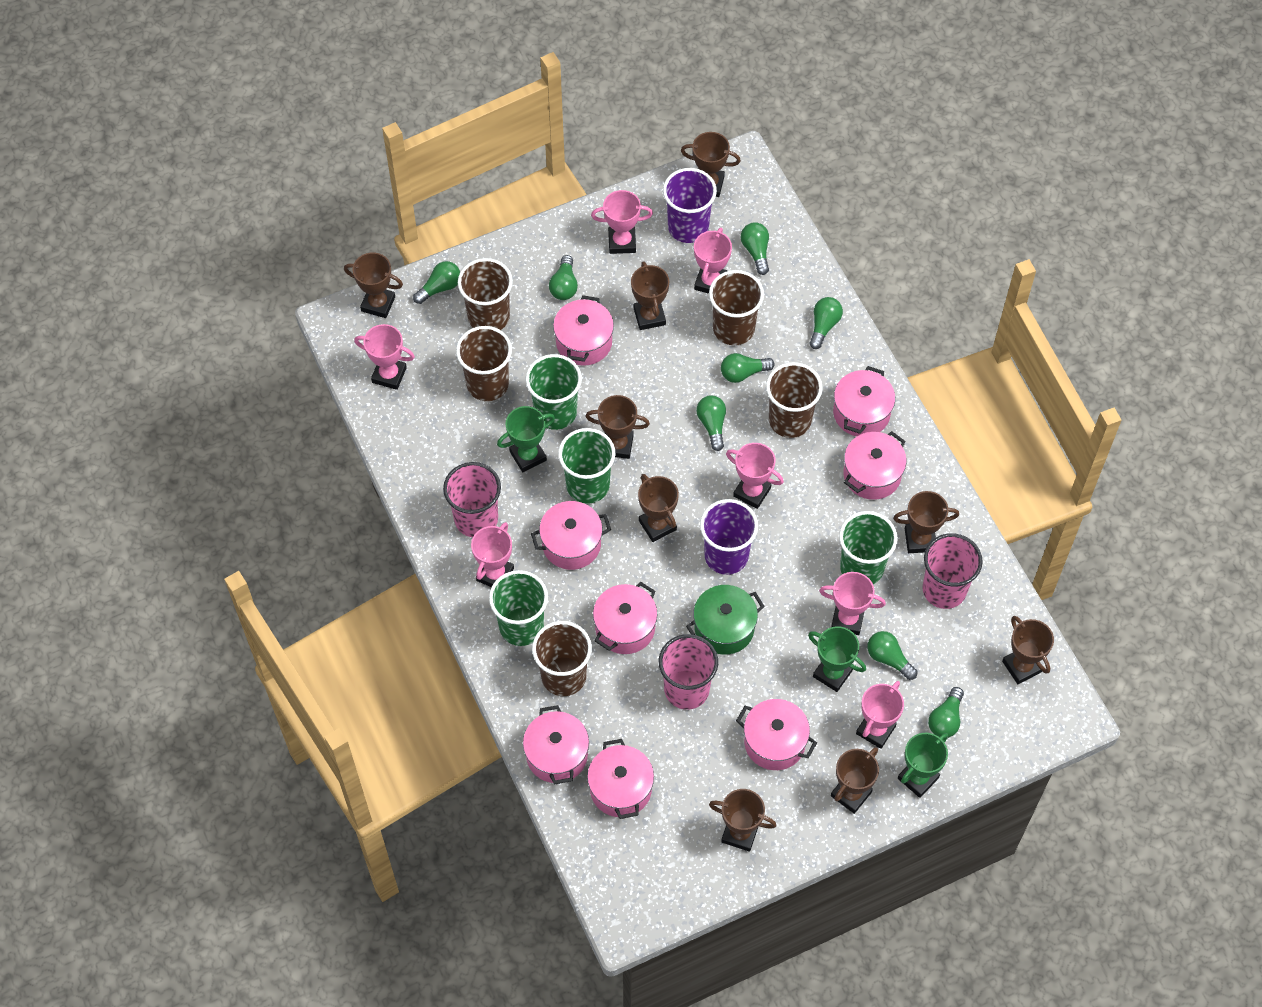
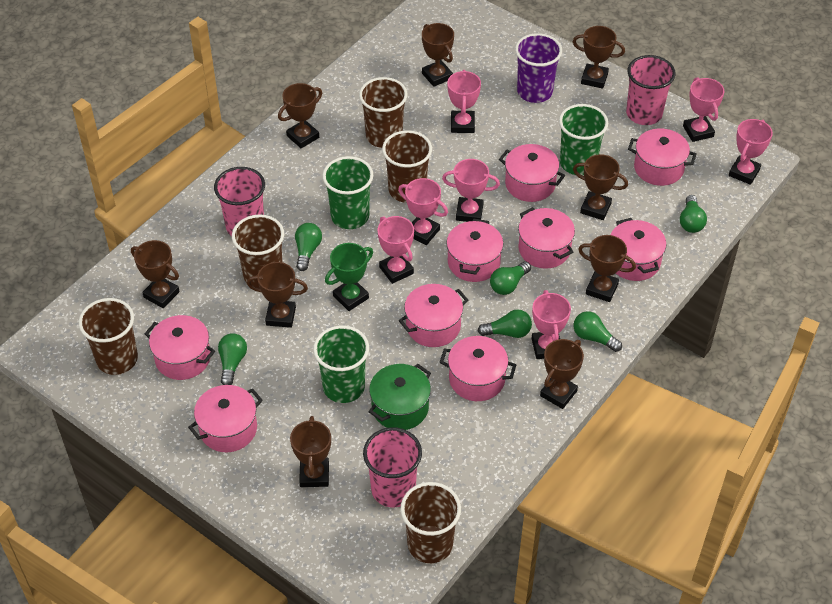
green cup: [489,570,548,646] [526,354,582,430] [558,428,615,504] [839,511,898,584] = 4 -> [313,326,369,403] [322,156,373,229] [559,104,608,175] = 3
green light bulb: [413,261,460,304] [549,255,578,300] [696,395,726,451] [721,353,775,383] [741,223,769,275] [809,297,843,349] [867,631,918,680] [928,687,964,738] = 8 -> [218,333,247,385] [295,223,322,271] [478,309,532,338] [490,261,531,295] [573,311,622,352] [680,195,707,233] = 6
green trophy: [497,406,555,472] [808,626,866,692] [898,733,948,798] = 3 -> [325,243,373,311] = 1
pink pot: [523,705,589,785] [531,501,611,570] [553,295,614,366] [587,739,654,819] [593,582,657,654] [736,699,817,770] [833,366,895,436] [843,431,907,500] = 8 -> [145,315,215,380] [188,385,263,452] [399,284,468,347] [440,336,516,401] [446,219,503,282] [499,144,565,202] [518,207,575,269] [611,218,666,281] [628,128,697,186] = 9
purple cup: [663,168,717,243] [700,499,758,575] = 2 -> [515,33,562,103] = 1

